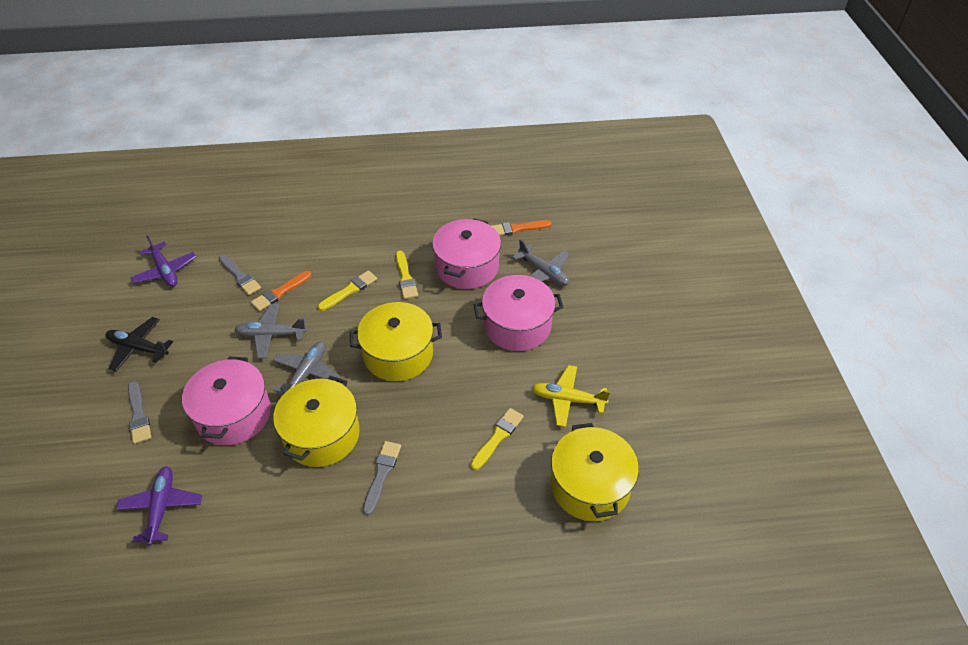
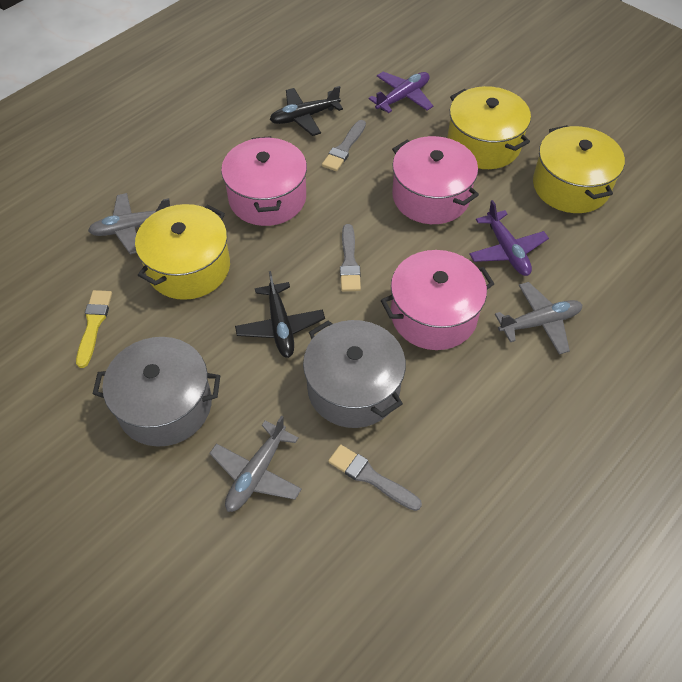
black plane: [106,317,173,371] = 1 -> [235,271,325,358] [270,86,343,136] = 2
grey pot: none = 0 -> [93,337,220,447] [303,320,406,428] = 2
orange brush: [251,271,312,311] [492,220,552,236] = 2 -> none = 0
yellow brush: [318,270,377,311] [396,251,418,299] [471,408,524,470] = 3 -> [76,290,112,368] = 1
yellow plane: [532,365,610,427] = 1 -> none = 0

